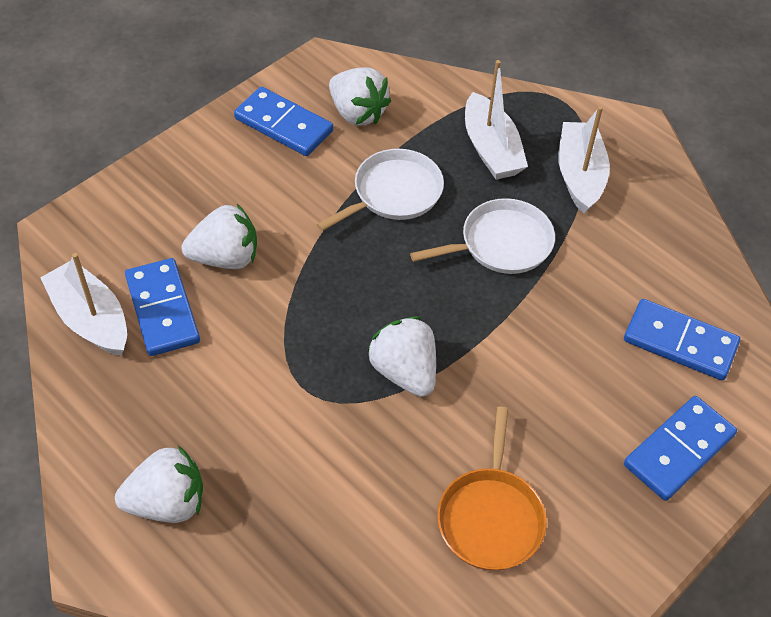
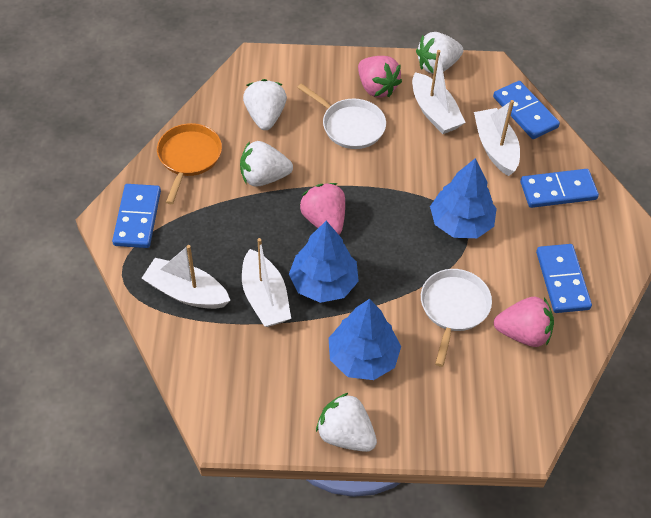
blue tree: none = 0 -> [289,221,359,303] [329,299,401,380] [430,158,497,238] = 3
pink strawberry: none = 0 -> [300,183,345,234] [358,56,402,97] [494,297,554,347] = 3
white boat: [40,253,127,356] [465,60,528,180] [558,106,610,214] = 3 -> [142,245,231,309] [242,238,291,327] [412,50,466,134] [474,100,520,176] = 4

